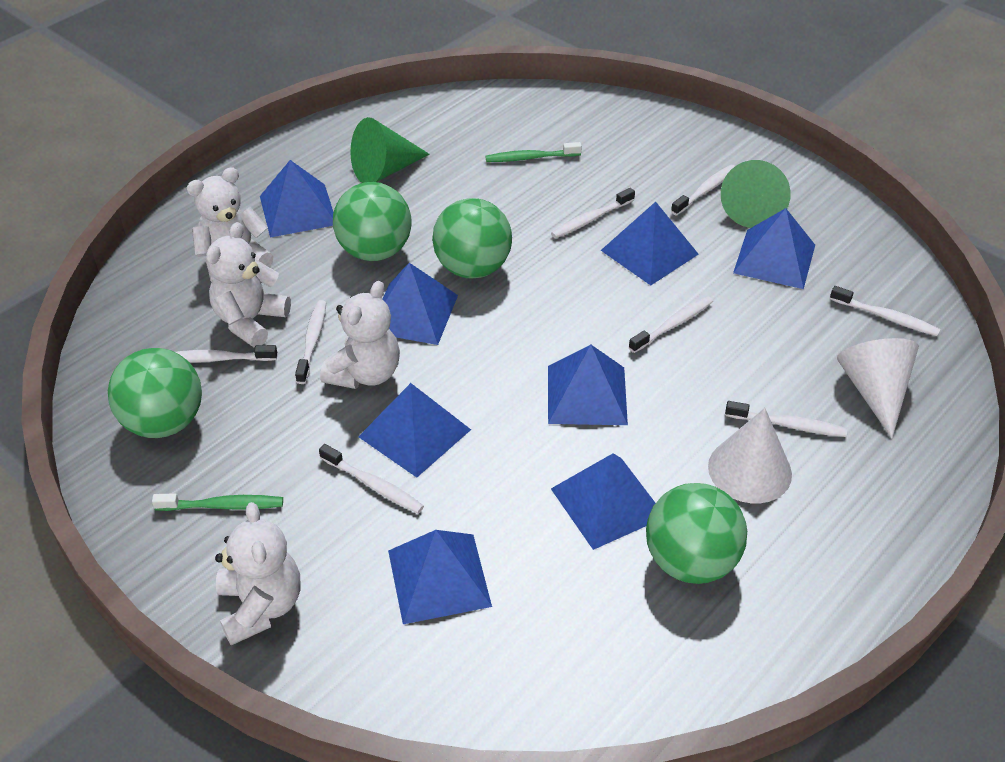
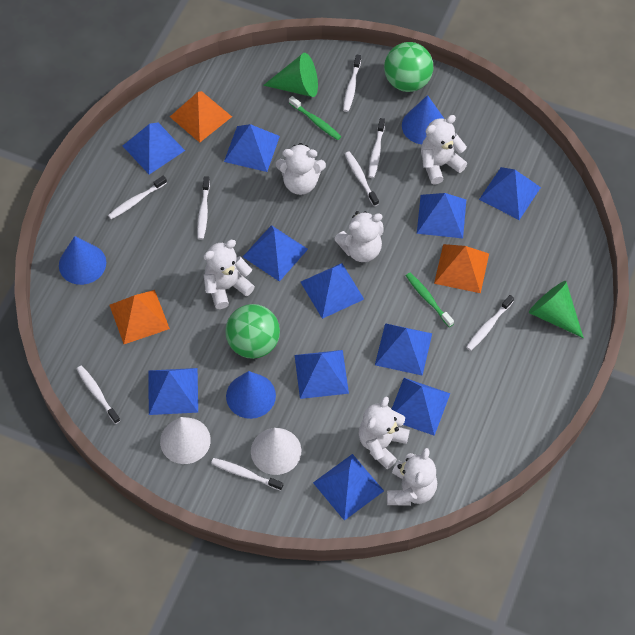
blue cone: none = 0 -> [59,236,106,285] [226,371,276,419] [402,95,444,144] = 3
blue pyramid: [260,160,334,237] [358,383,471,478] [382,263,458,345] [388,530,492,624] [548,345,628,425] [551,453,655,550] [601,202,699,285] [733,208,815,289] = 8 -> [123,122,185,175] [149,368,198,415] [224,124,280,172] [243,225,308,282] [295,350,349,399] [301,263,364,319] [313,454,384,521] [375,323,432,376] [392,378,450,436] [417,193,467,238] [479,167,541,220] = 11
green ball: [108,348,202,438] [333,182,412,261] [432,198,512,278] [646,483,747,584] = 4 -> [225,304,280,359] [384,42,433,92] = 2
orange pyramid: none = 0 -> [110,290,170,344] [170,91,232,143] [434,244,489,293] = 3
white teddy bear: [187,167,273,282] [206,222,291,348] [215,502,300,645] [320,281,400,389] = 4 -> [203,240,255,309] [276,143,326,195] [334,211,384,262] [359,396,410,469] [387,448,437,506] [421,115,467,185] = 6

